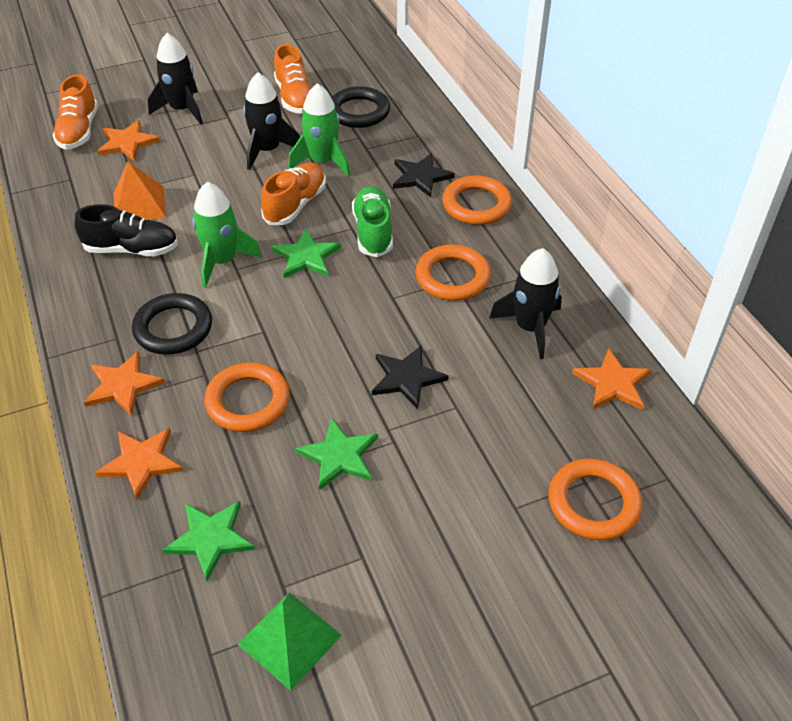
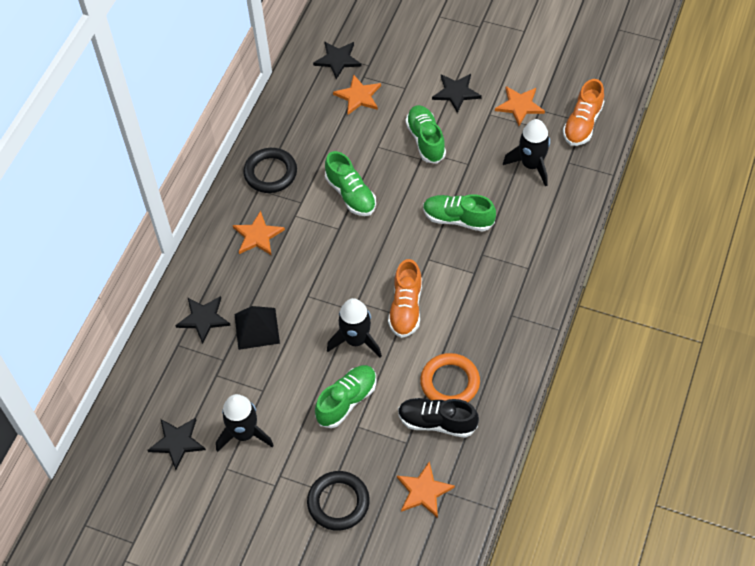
black pyramid: none = 0 -> [234,306,280,350] = 1
black star: [372,345,449,409] [393,153,455,197] = 2 -> [148,418,206,470] [175,296,231,344] [313,41,362,79] [432,74,482,113] = 4
green pyramid: [238,592,342,691] = 1 -> none = 0
green rocket: [192,182,262,288] [288,83,350,177] = 2 -> none = 0
green shoe: [352,186,393,257] = 1 -> [315,365,377,428] [325,151,376,216] [406,105,446,163] [423,194,496,232] = 4
green star: [162,501,255,581] [271,229,341,278] [295,418,378,490] = 3 -> none = 0
orange pyramid: [114,161,166,220] = 1 -> none = 0
orange ring: [204,362,290,432] [415,244,491,301] [442,175,512,225] [548,458,642,540] = 4 -> [420,353,480,402] = 1
orange shoe: [53,74,98,150] [261,163,326,225] [274,44,311,114] = 3 -> [388,259,422,338] [563,79,604,146] = 2

